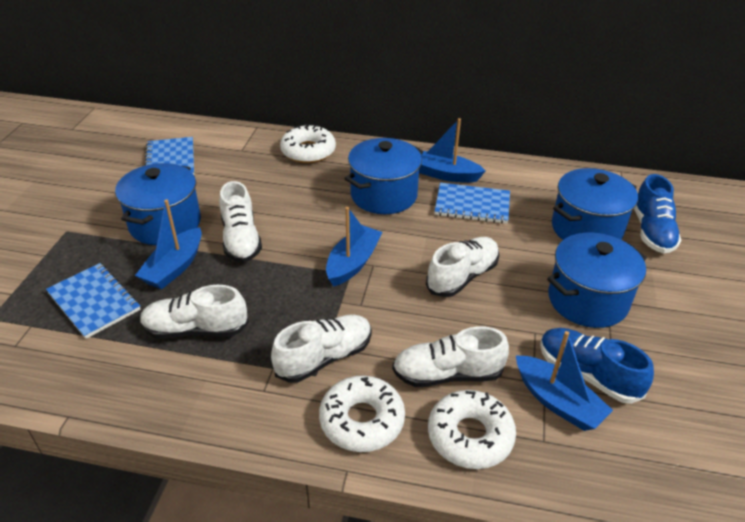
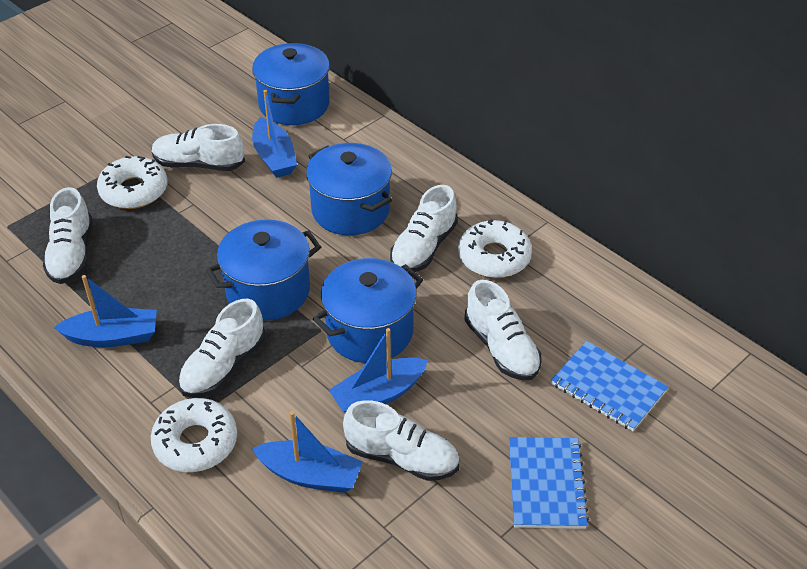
blue notebook: [46,263,141,339] [145,137,194,174] [435,183,510,224] = 3 -> [509,437,589,529] [551,341,668,431] = 2
blue shoe: [540,328,654,404] [634,174,681,254] = 2 -> none = 0
white shoe: [140,285,249,339] [220,181,262,262] [271,314,372,383] [392,326,509,387] [426,237,499,297] = 5 -> [43,187,92,284] [152,124,245,171] [179,299,266,398] [343,400,459,481] [390,185,458,272] [464,280,542,380] = 6

